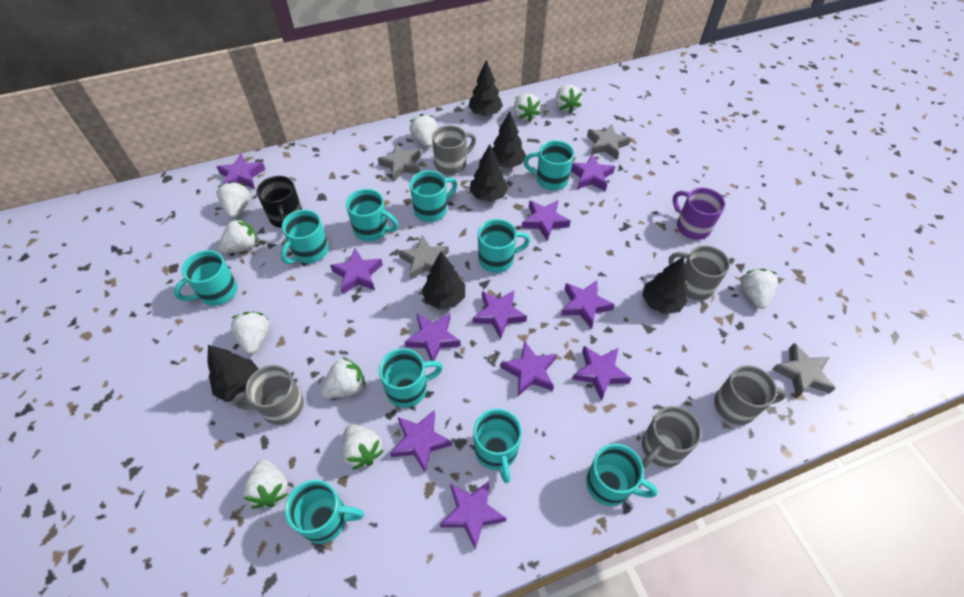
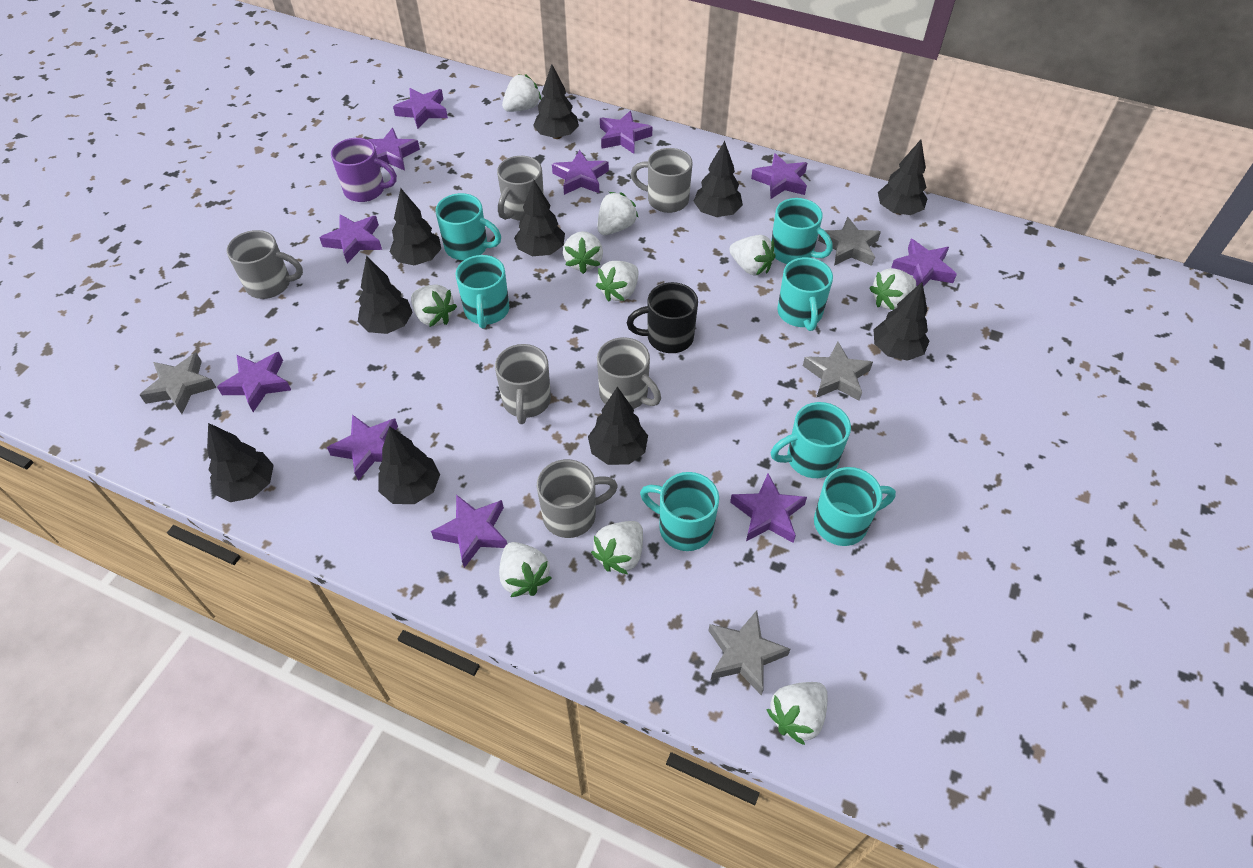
black tree: [207,345,259,402] [422,252,465,309] [468,60,503,116] [470,144,508,202] [492,111,526,168] [642,256,687,314] = 6 -> [207,423,274,502] [358,256,413,334] [378,426,440,504] [389,188,441,265] [514,180,565,256] [533,64,579,139] [588,387,648,465] [693,141,743,217] [874,282,929,361] [878,140,927,215] = 10
grey mug: [233,365,304,425] [432,125,476,175] [642,406,702,468] [669,245,730,300] [714,365,787,425] = 5 -> [227,230,303,299] [495,344,551,424] [497,156,544,221] [537,459,618,538] [597,337,661,409] [631,148,693,213] = 6
turquoise mug: [174,250,238,306] [281,210,329,264] [285,480,364,544] [346,189,399,241] [379,348,443,408] [410,170,457,222] [473,409,522,483] [478,219,530,273] [523,140,574,190] [586,444,658,506] = 10 -> [435,193,501,260] [456,255,509,329] [640,472,719,551] [771,198,833,264] [771,402,851,478] [777,257,833,331] [814,467,896,546] = 7

